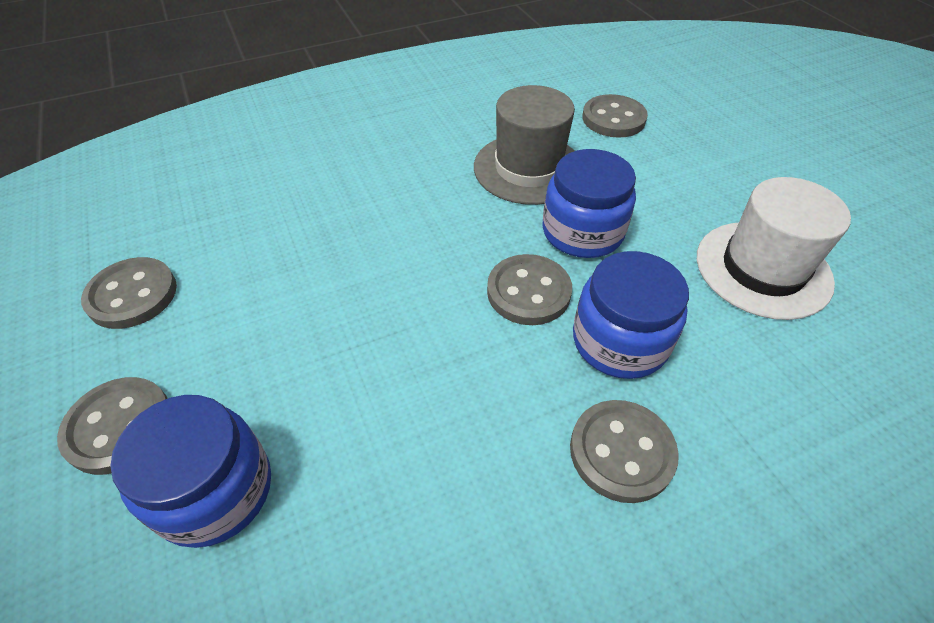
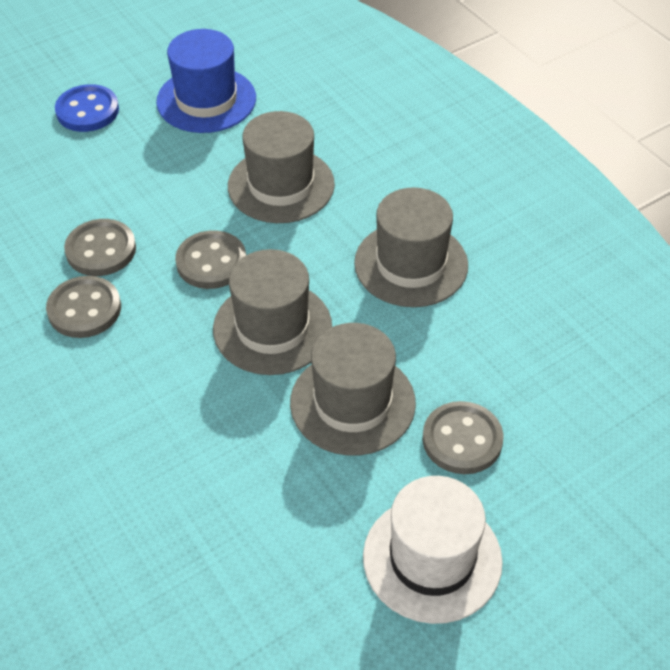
blue button: none = 0 -> [55,84,119,132] = 1
blue hat: none = 0 -> [156,29,256,133] = 1
blue jar: [110,395,271,548] [542,149,636,258] [573,251,689,379] = 3 -> none = 0
grey button: [57,377,168,475] [81,257,177,329] [487,254,572,325] [570,400,679,503] [582,94,648,138] = 5 -> [46,276,121,338] [64,219,136,276] [175,230,246,289] [422,401,504,474] = 4
grey hat: [474,85,575,205] = 1 -> [213,249,332,375] [228,111,335,223] [290,323,416,455] [354,187,468,307] = 4

